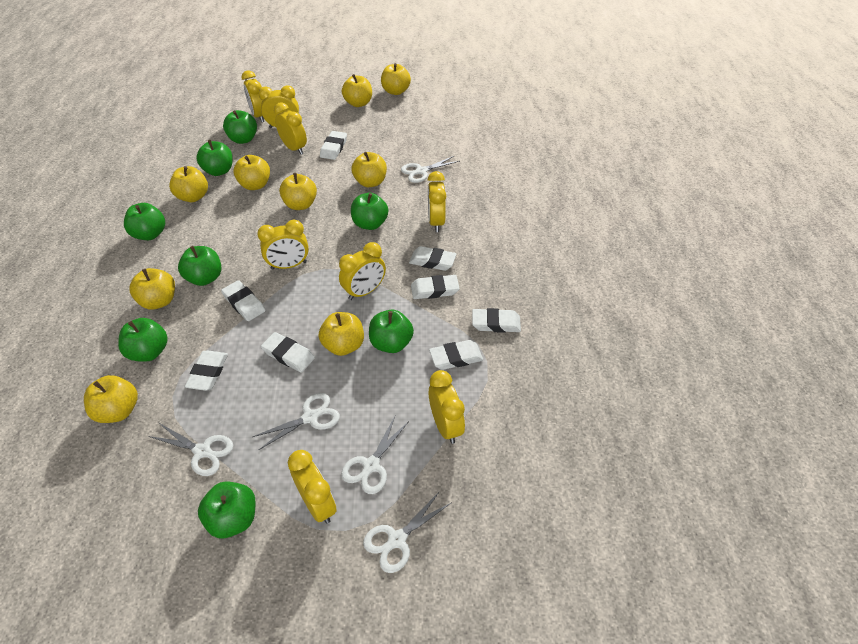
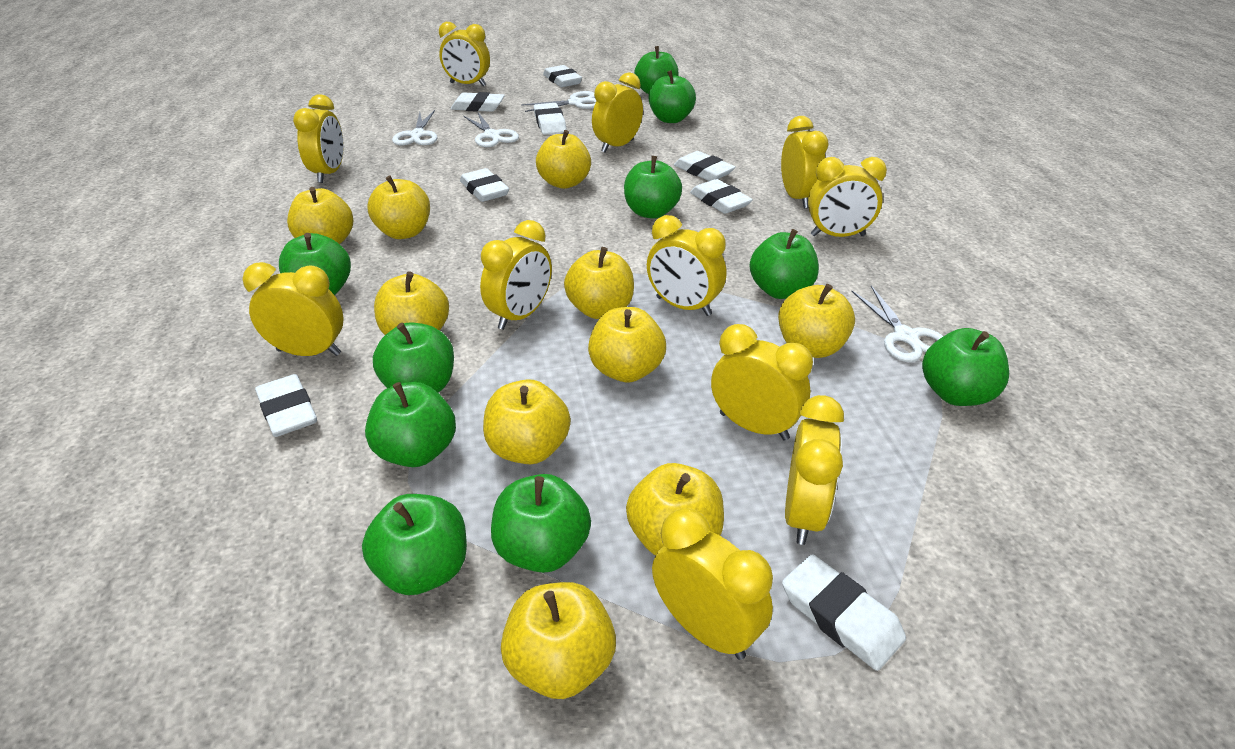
green apple: [118,318,168,362] [124,203,165,240] [178,246,222,286] [196,140,233,176] [198,481,256,538] [223,110,257,144] [351,193,388,230] [369,309,414,353] = 8 -> [279,233,351,295] [362,494,467,595] [365,382,456,467] [373,322,454,392] [491,474,591,573] [624,156,682,219] [634,46,679,94] [649,70,696,123] [749,229,819,299] [922,328,1009,406] = 10
white scissors: [148,423,233,476] [253,393,340,450] [341,416,409,494] [363,491,451,573] [401,156,460,183] = 5 -> [392,110,437,145] [463,113,519,147] [521,91,596,112] [851,286,943,362] = 4
yellow apple: [84,375,138,423] [129,268,175,310] [169,166,208,202] [233,155,270,190] [279,173,317,210] [319,312,364,356] [342,74,372,107] [351,152,387,187] [381,63,411,95] = 9 -> [287,187,353,244] [368,175,430,239] [374,271,449,335] [483,379,571,464] [501,582,616,699] [536,130,591,189] [564,247,634,319] [588,307,666,383] [626,463,724,555] [778,284,855,358] = 10
yellow clock: [242,70,264,122] [257,219,309,270] [259,85,299,128] [274,102,307,155] [288,450,337,524] [339,242,386,300] [428,171,446,232] [429,370,465,444] = 8 -> [242,262,343,356] [293,94,344,183] [439,22,490,87] [480,220,552,330] [592,72,643,152] [647,215,726,316] [652,508,773,660] [711,324,813,441] [781,116,828,208] [785,395,844,545] [808,157,887,237] = 11

